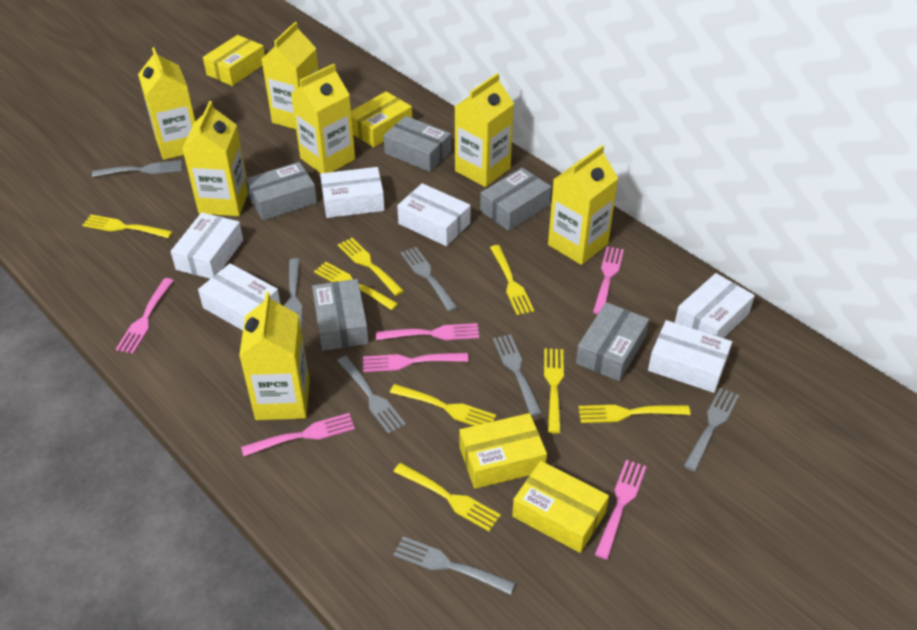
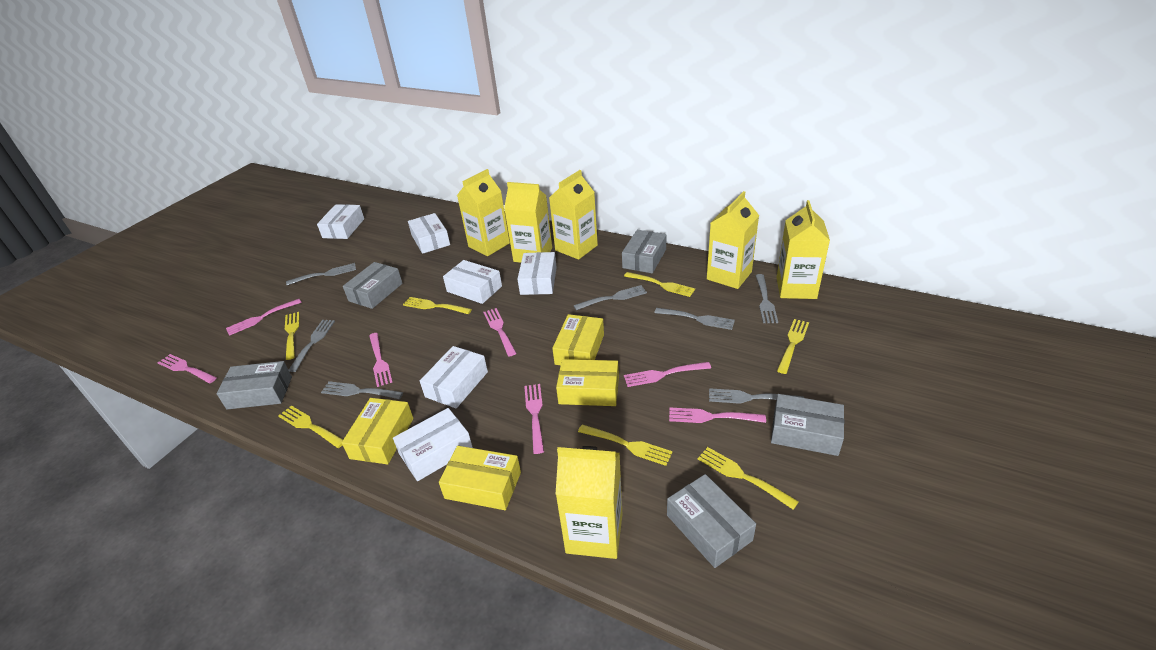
pink fork: [116,278,174,354] [241,413,355,456] [363,353,469,372] [376,323,479,340] [593,246,624,314] [595,460,646,560] = 6 -> [158,354,217,383] [226,299,302,336] [369,333,392,387] [483,308,517,356] [524,384,544,454] [624,362,711,387] [669,408,766,423] = 7
yellow carton: [138,47,195,160] [182,101,248,216] [239,292,309,420] [262,22,319,129] [291,64,355,173] [454,73,514,187] [548,145,618,265] = 7 -> [457,169,510,256] [504,182,552,263] [549,170,598,260] [555,446,622,559] [707,191,759,289] [777,200,830,299] = 6
yellow fork: [82,215,173,238] [314,262,398,310] [338,238,404,296] [390,384,496,426] [393,463,501,531] [490,245,534,315] [544,348,564,434] [578,405,691,423] = 8 -> [278,406,343,448] [285,312,300,360] [403,297,472,314] [578,425,673,466] [624,272,695,297] [698,447,799,510] [777,319,809,374] = 7

